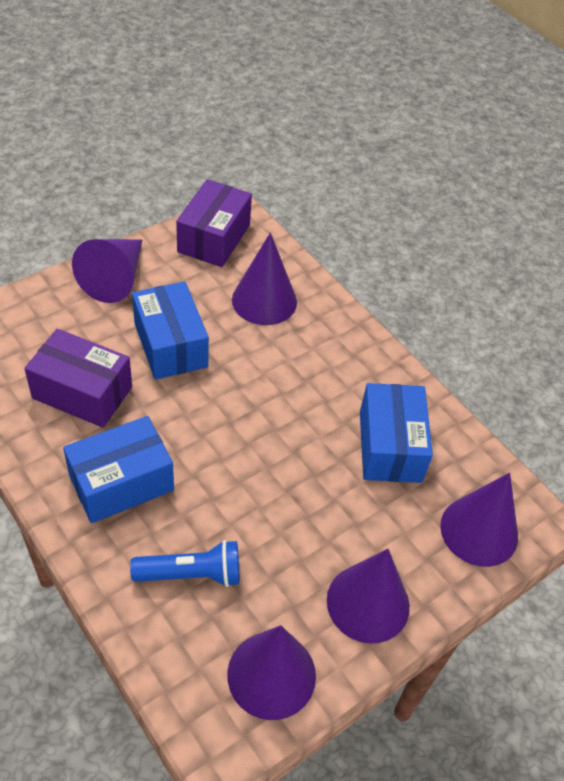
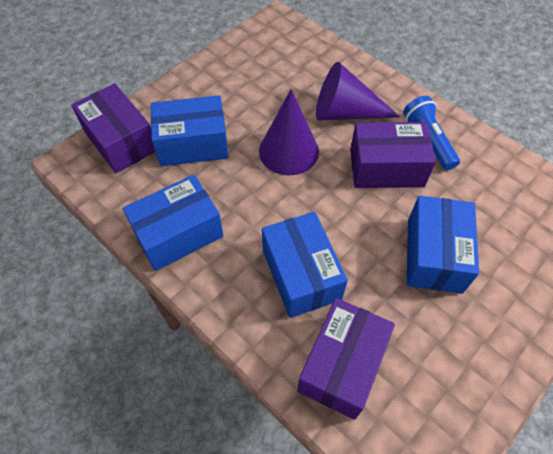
blue box: [63,416,174,523] [132,282,209,380] [360,383,433,483] = 3 -> [123,175,224,271] [151,95,229,166] [262,212,348,318] [407,196,479,294] = 4
purple box: [24,329,132,428] [176,179,252,267] = 2 -> [71,84,155,173] [297,298,395,420] [350,122,436,188] = 3
purple cone: [72,239,142,303] [227,625,316,720] [232,233,297,325] [327,549,410,644] [440,473,518,567] = 5 -> [259,89,319,175] [316,62,400,121] = 2

